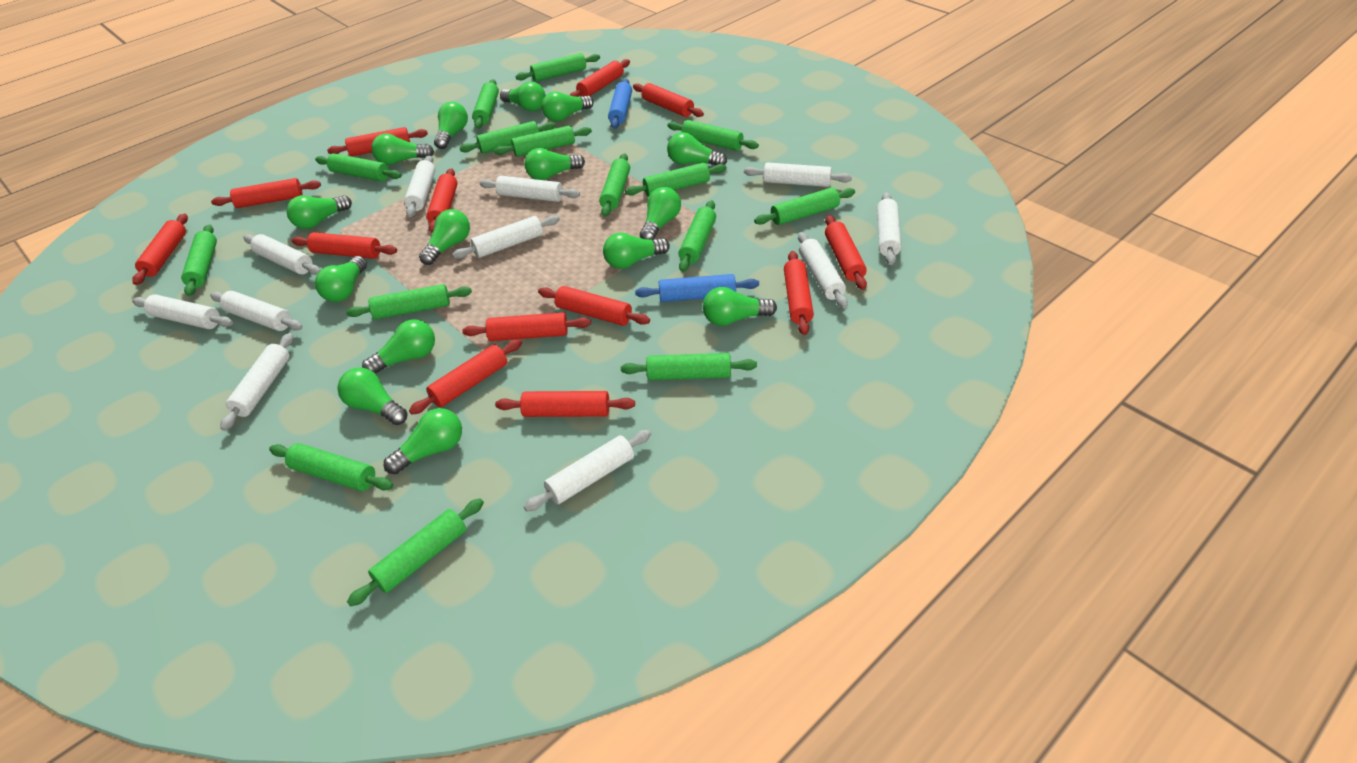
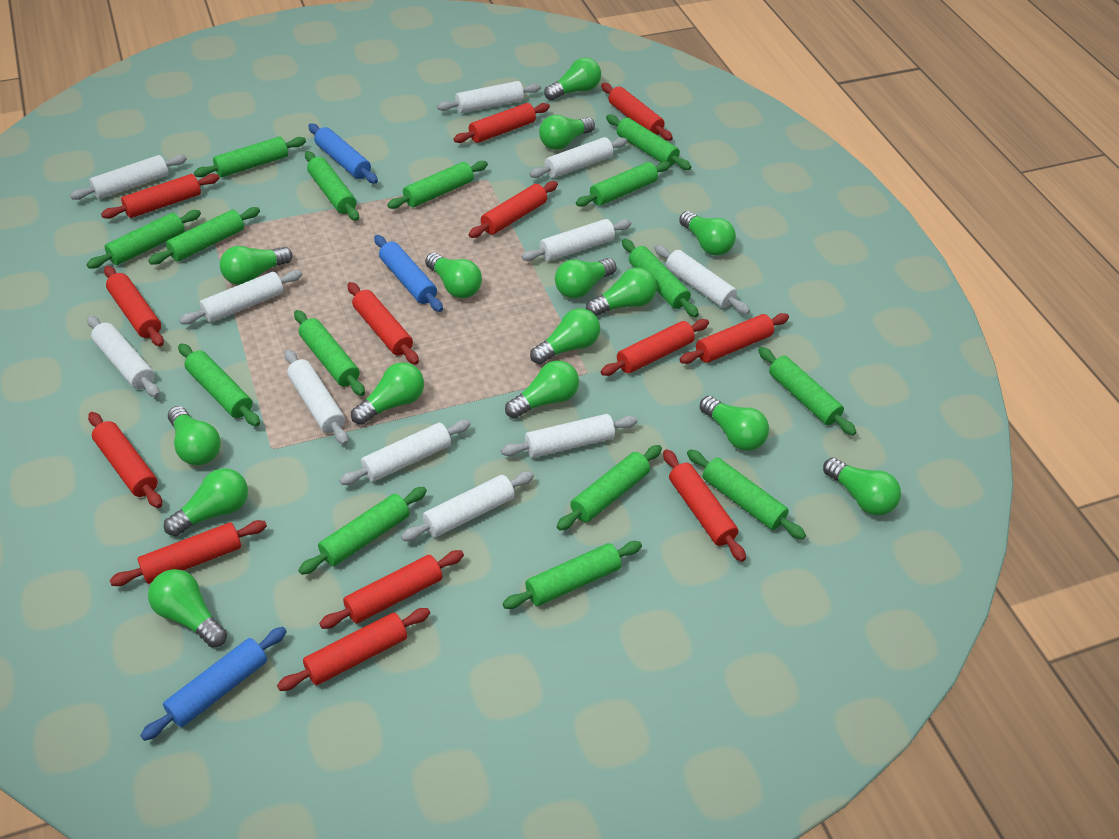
blue rolling pin: [608,79,632,129] [635,274,759,302] = 2 -> [140,627,287,741] [308,124,378,184] [374,235,443,312] = 3

